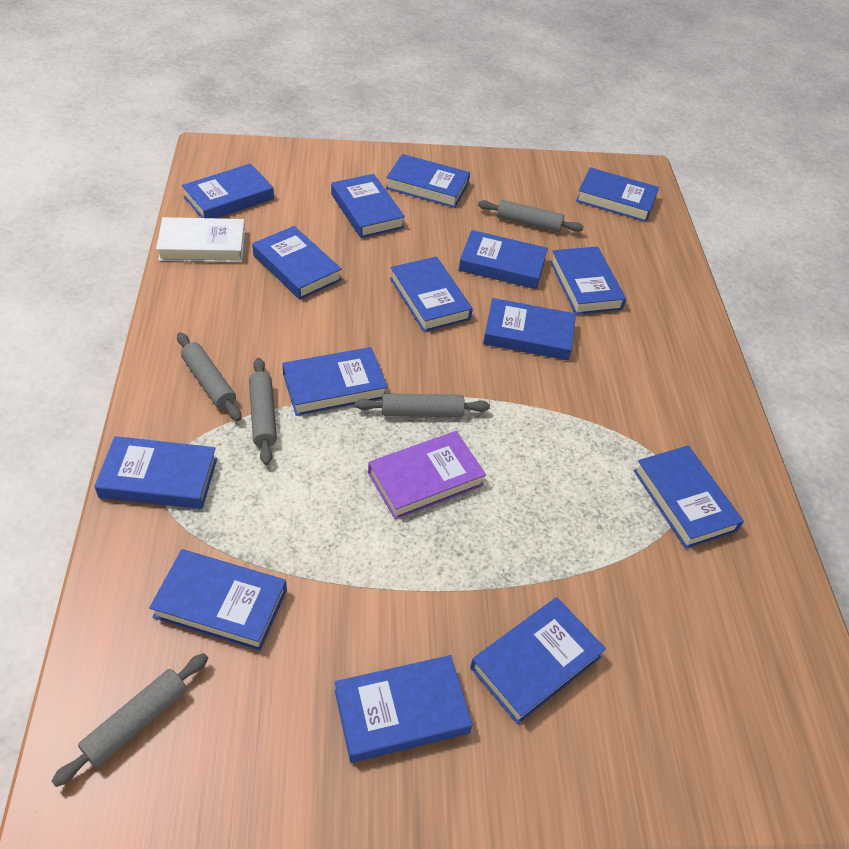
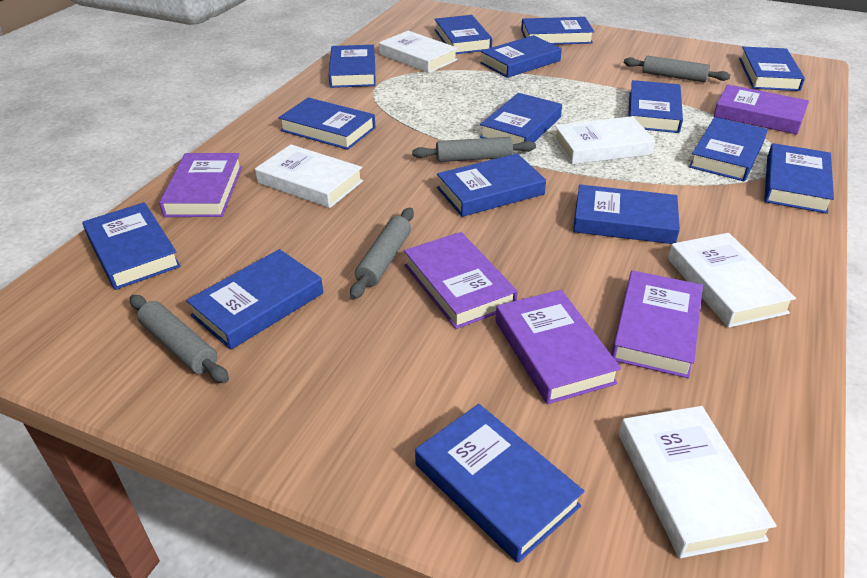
grey rolling pin: [51,653,208,787] [177,333,242,421] [249,358,277,465] [355,393,490,417] [478,200,584,232] = 5 -> [130,295,229,383] [350,208,414,299] [412,137,536,162] [624,56,730,82] = 4
purple book: [368,431,486,519] = 1 -> [159,153,242,217] [404,232,518,329] [495,290,621,404] [612,270,703,378] [714,84,809,135] = 5
white book: [156,217,245,262] = 1 -> [255,144,363,208] [379,31,458,73] [553,116,655,164] [619,406,777,558] [668,233,796,328] = 5

